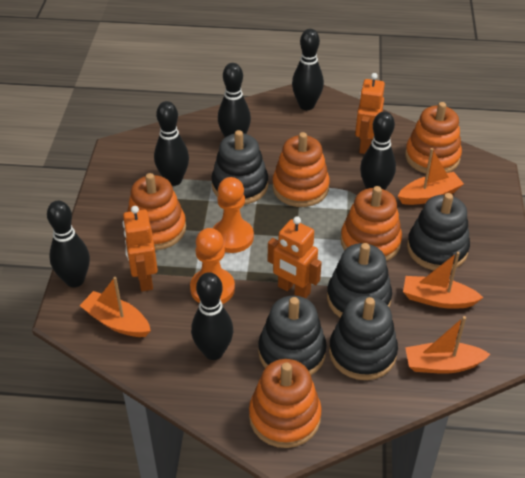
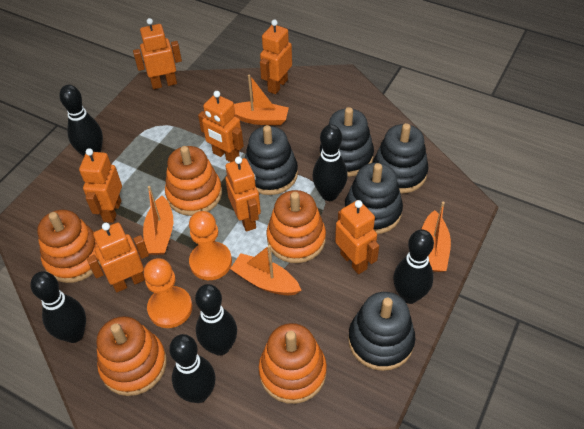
orange robot: [123,206,158,291] [268,217,322,298] [355,73,385,154] = 3 -> [79,148,122,223] [87,223,149,292] [133,18,182,89] [198,91,244,162] [225,157,261,232] [260,20,292,94] [335,200,379,274] = 7

